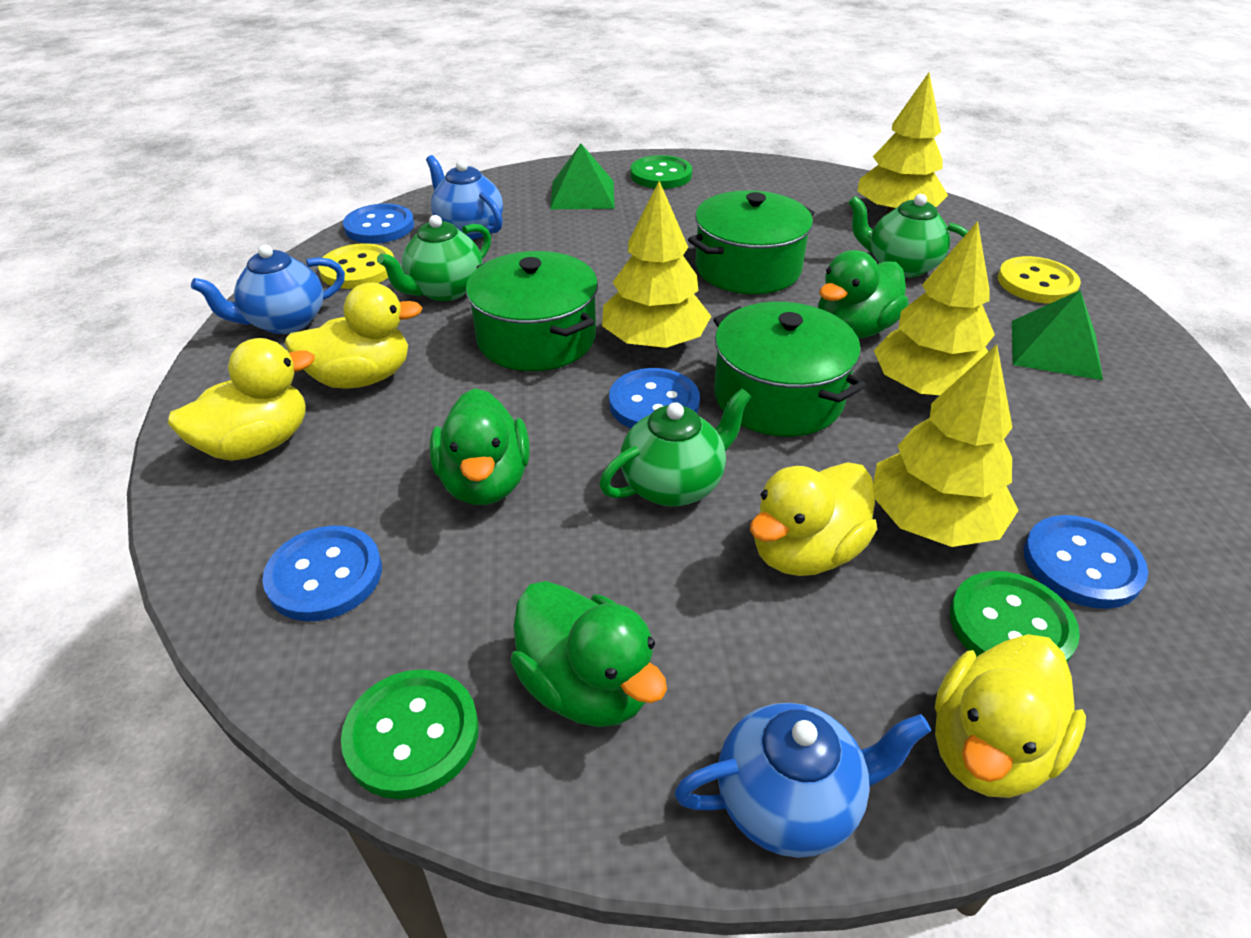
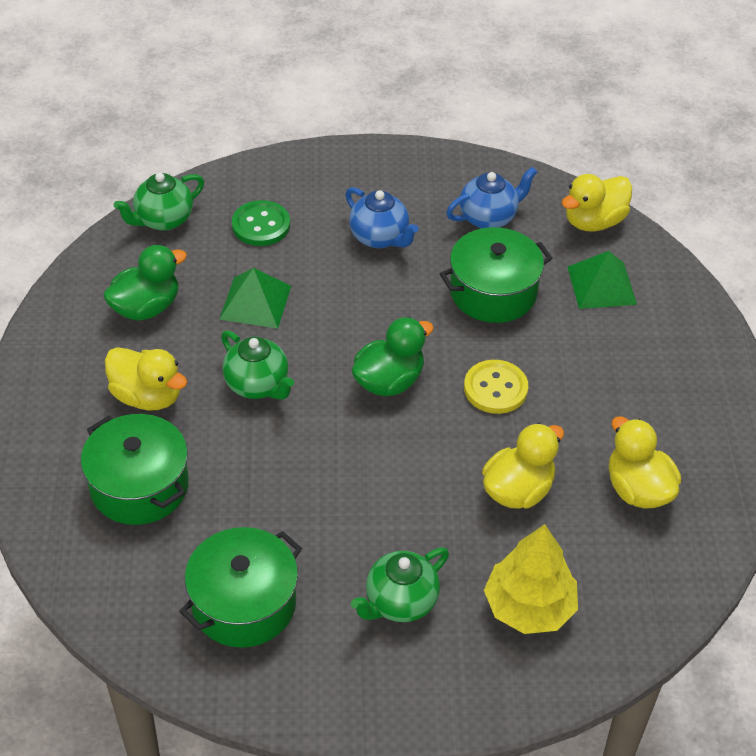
blue button: [262,526,382,621] [343,204,414,244] [609,368,700,428] [1024,515,1148,609] = 4 -> none = 0
blue teapot: [191,245,345,334] [426,155,503,239] [674,703,931,858] = 3 -> [345,187,419,248] [446,167,537,229] = 2
green button: [341,669,479,799] [630,155,692,189] [950,571,1080,663] = 3 -> [232,200,290,246] = 1
green duck: [429,388,530,505] [510,581,667,727] [818,250,908,338] = 3 -> [103,245,187,321] [352,317,434,396] = 2
yellow button: [318,243,394,289] [998,256,1081,303] = 2 -> [464,360,528,414] = 1
yellow tree: [602,181,711,349] [857,73,948,214] [873,344,1019,547] [874,221,995,395] = 4 -> [484,524,578,634] = 1

